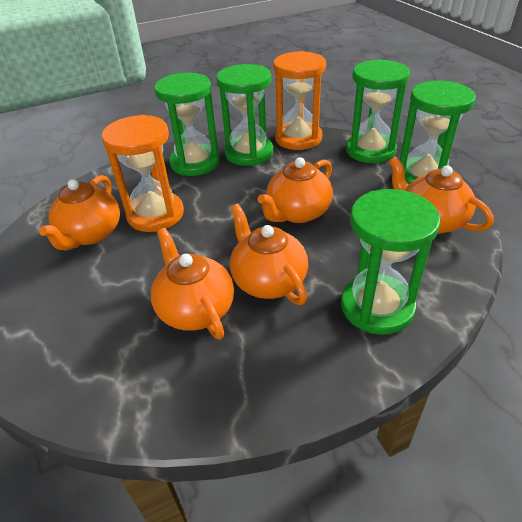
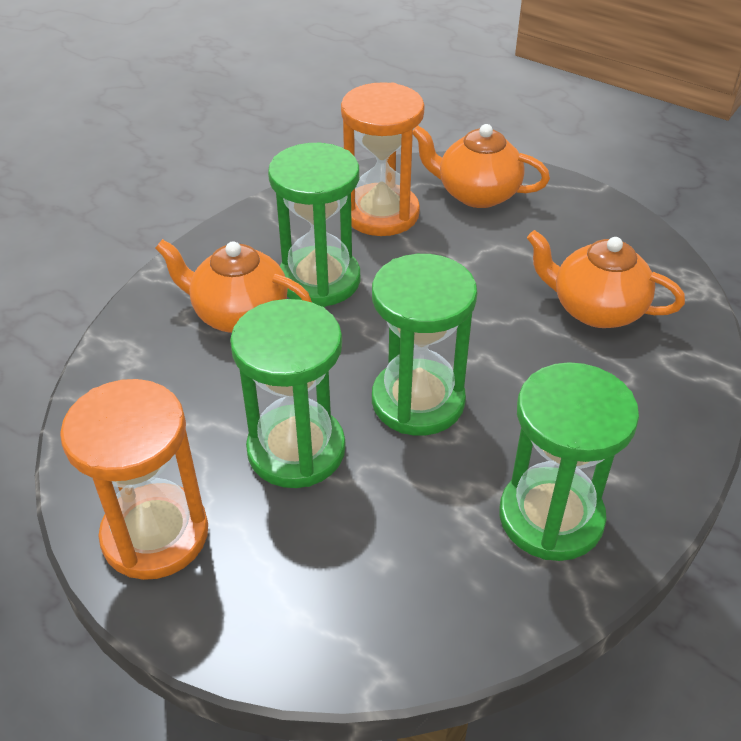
green hourglass: [154,73,220,176] [216,64,273,166] [341,189,440,335] [346,59,410,163] [400,81,476,184] = 5 -> [230,299,345,488] [268,143,360,307] [372,254,477,436] [499,362,639,561] = 4
orange teapot: [39,175,120,250] [151,228,234,339] [230,204,308,305] [257,157,333,223] [389,156,494,234] = 5 -> [155,239,312,333] [413,124,550,208] [527,230,685,328] = 3

